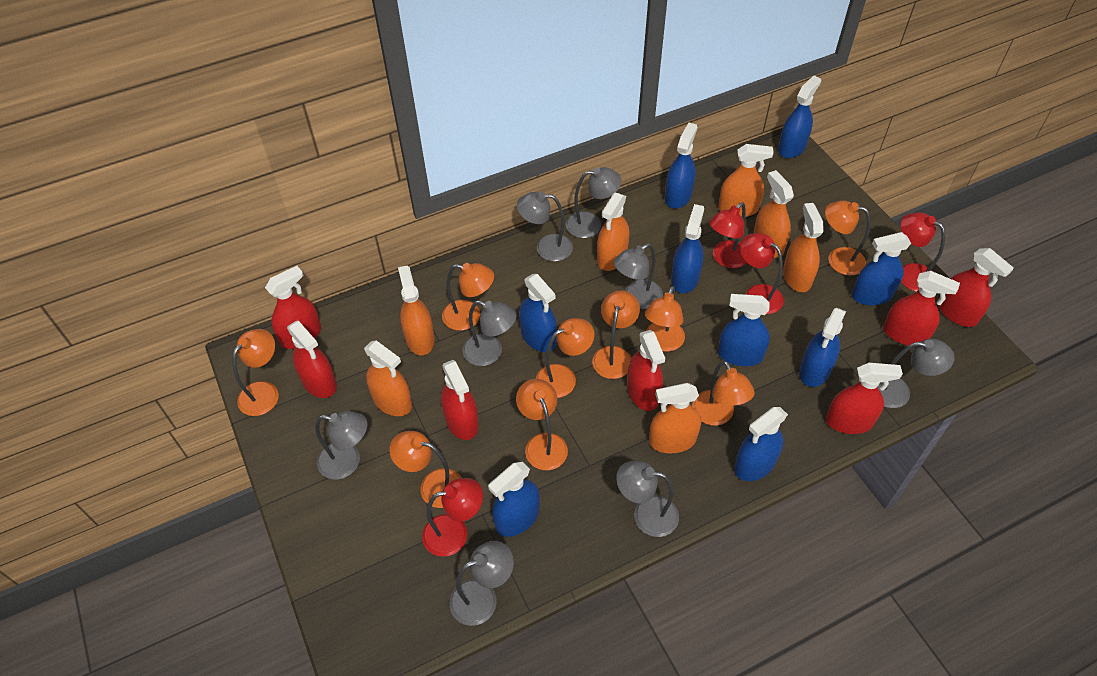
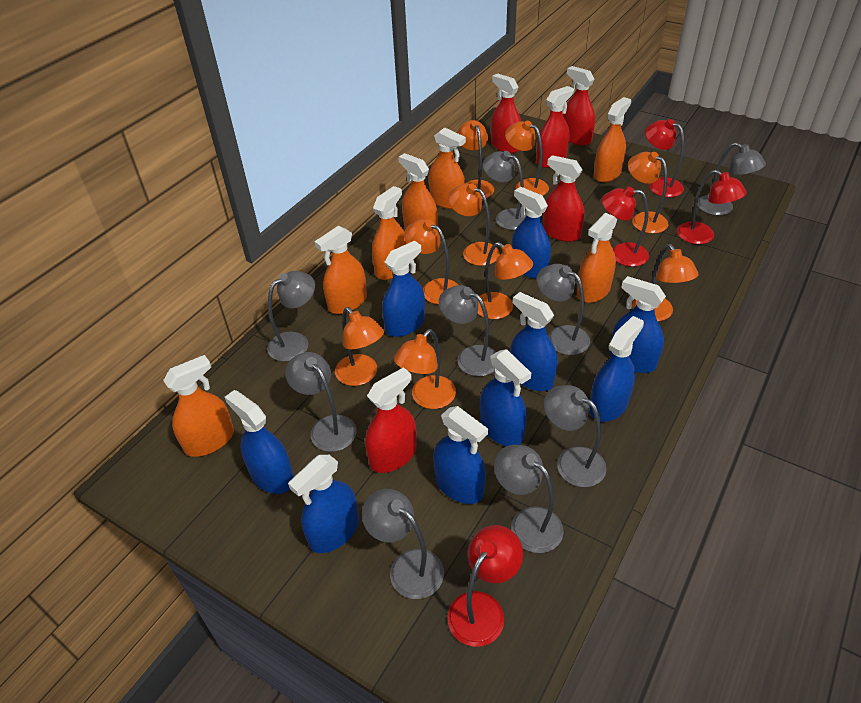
grey lamp: [315,411,367,479] [449,541,514,626] [462,300,516,366] [517,192,573,262] [566,167,621,238] [614,243,663,309] [616,461,679,537] [878,339,955,408] = 8 -> [267,271,315,362] [285,352,357,452] [362,489,444,599] [439,285,496,376] [483,151,526,230] [494,445,564,553] [537,264,590,355] [544,385,607,487] [697,142,766,216] = 9
red spray bottle: [265,266,321,349] [287,321,337,398] [441,360,479,440] [627,330,665,411] [826,363,903,434] [883,271,960,346] [938,248,1014,327] = 7 -> [365,367,417,473] [491,74,521,153] [536,86,574,168] [543,155,584,242] [563,66,595,146] = 5

